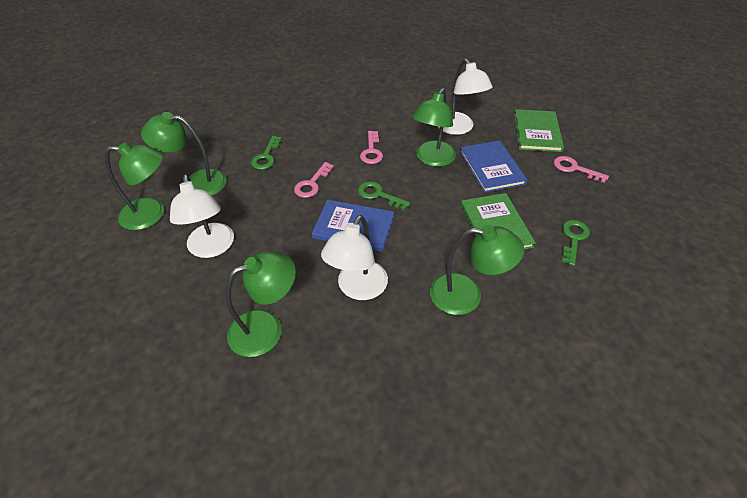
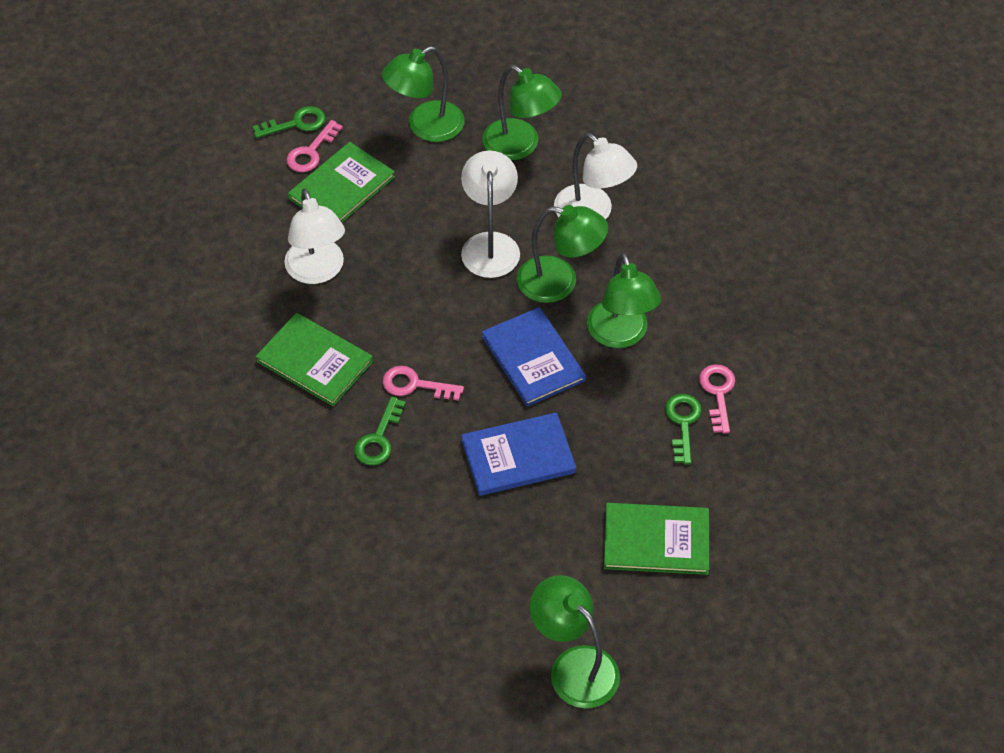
green book: [461,193,536,250] [514,109,564,152] = 2 -> [256,313,373,406] [288,142,395,223] [604,503,709,575] = 3

